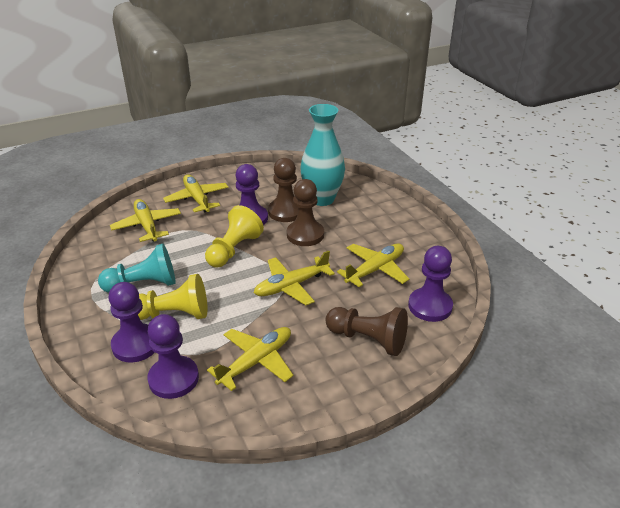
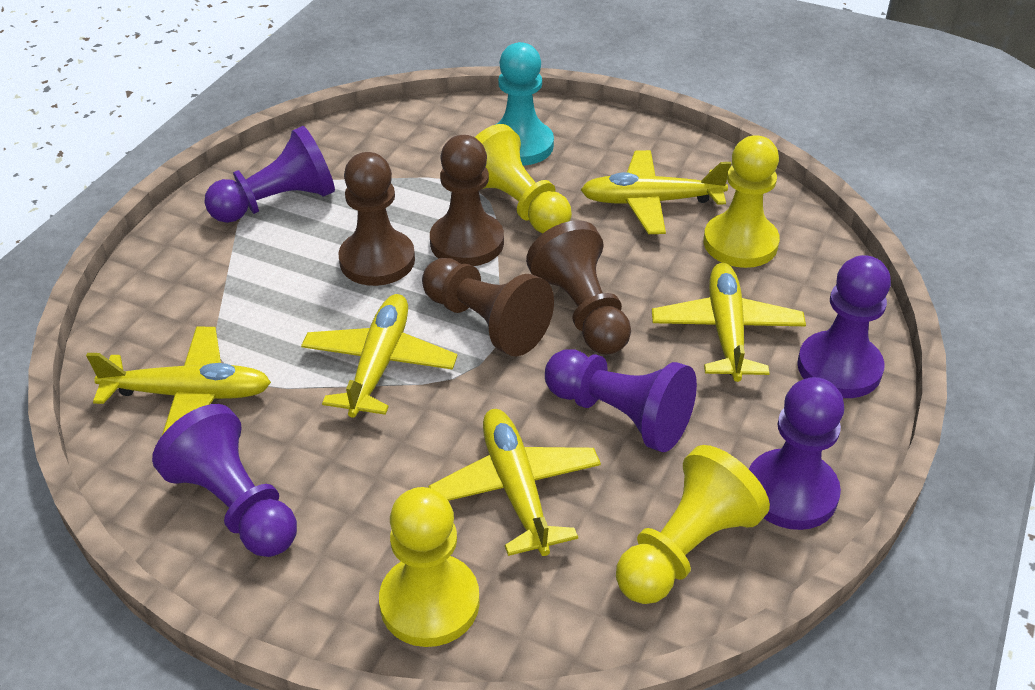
brown pawn: [268,158,299,222] [287,179,324,246] [326,307,408,356] = 3 -> [338,152,415,286] [422,258,554,356] [430,135,504,266] [526,220,631,355] = 4
purple pawn: [108,282,155,363] [147,314,199,399] [235,164,268,225] [408,246,453,322] = 4 -> [152,404,297,557] [204,126,335,223] [545,349,697,452] [749,377,844,530] [797,255,891,398] = 5
turquoise vase: [300,104,345,206] = 1 -> none = 0
yellow pawn: [138,274,207,320] [205,205,264,268] = 2 -> [379,487,480,647] [475,124,572,234] [616,445,770,604] [703,135,780,268] = 4

